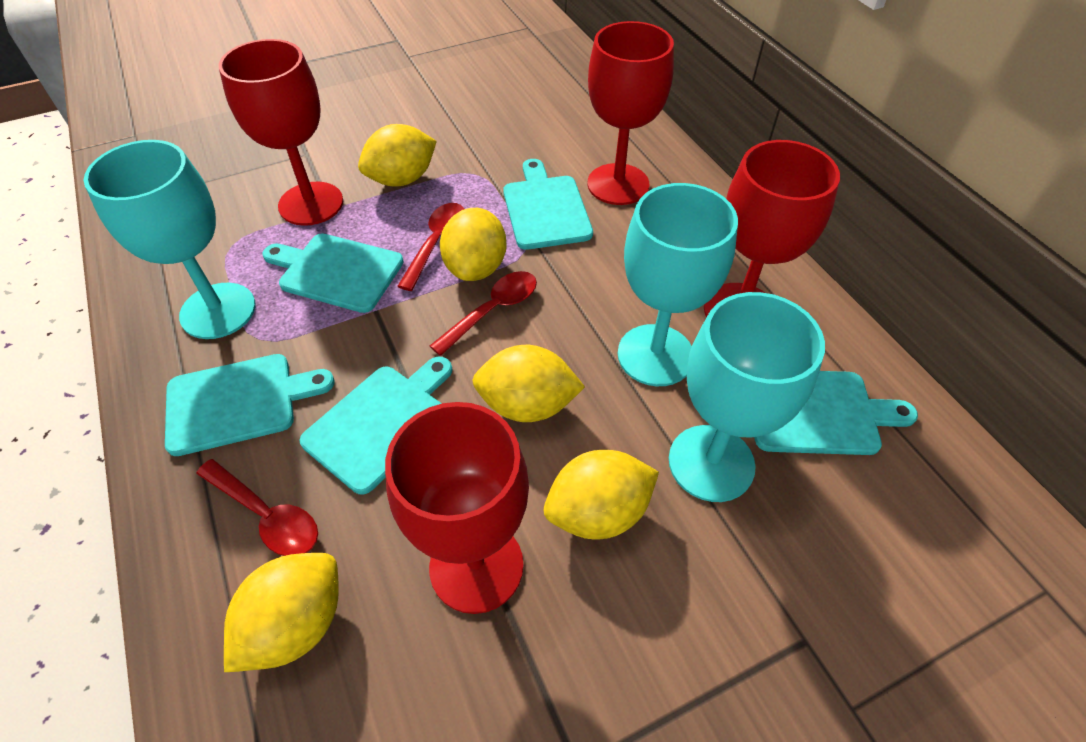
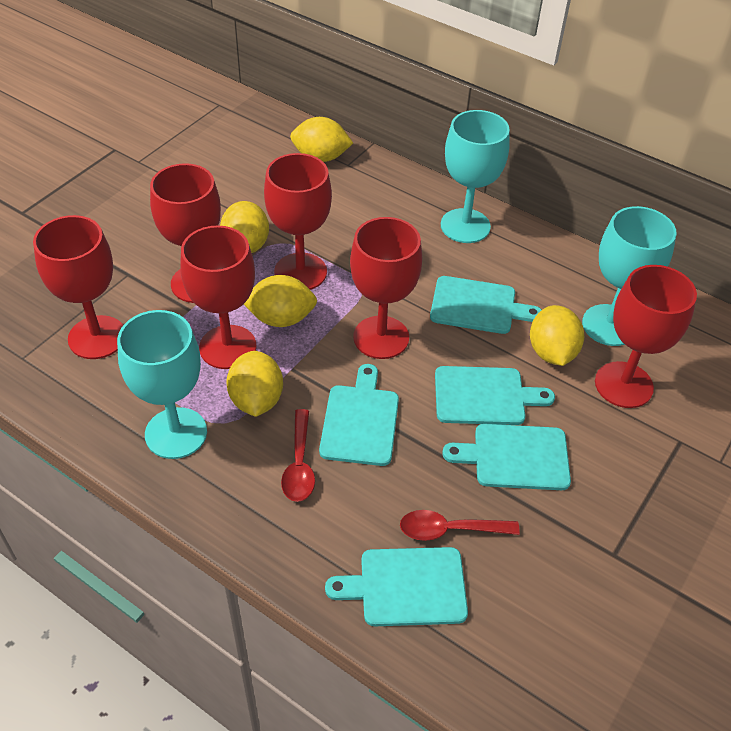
red goblet: [219,39,343,226] [385,402,529,614] [587,21,674,205] [704,140,840,318] = 4 -> [33,215,123,359] [150,163,221,303] [181,225,257,369] [264,153,332,290] [350,217,422,359] [595,265,697,408] = 6
red spoon: [196,459,318,556] [397,203,465,291] [430,271,537,356] = 3 -> [281,409,315,502] [400,510,520,541] = 2

